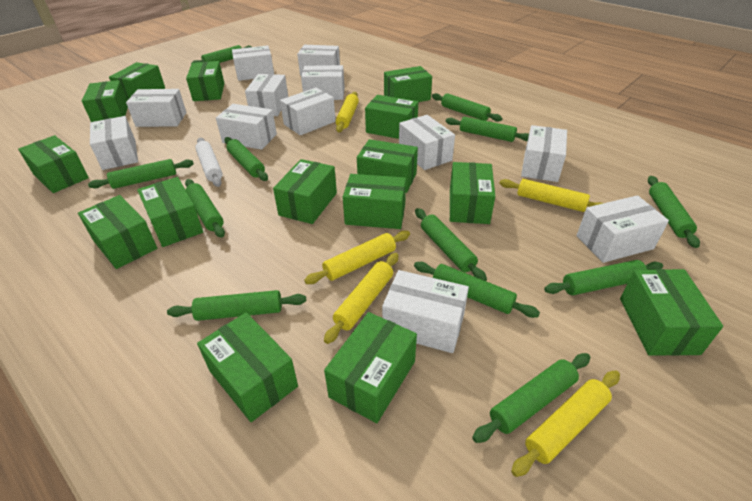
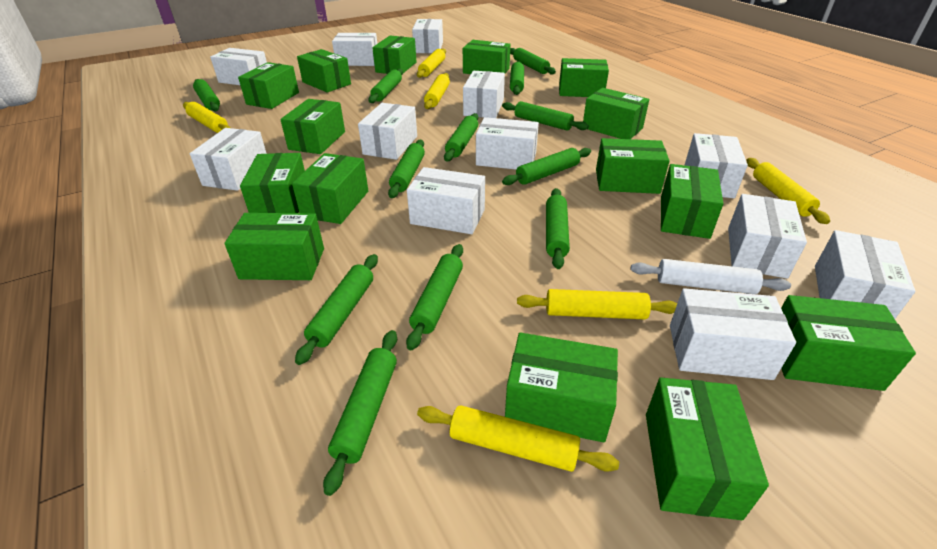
yellow rolling pin: [304,231,410,284] [324,253,398,344] [335,92,359,132] [499,179,603,212] [511,371,620,477] = 5 -> [183,102,230,133] [417,49,446,78] [417,405,619,472] [424,73,450,109] [517,289,677,320] [746,158,830,224] = 6

